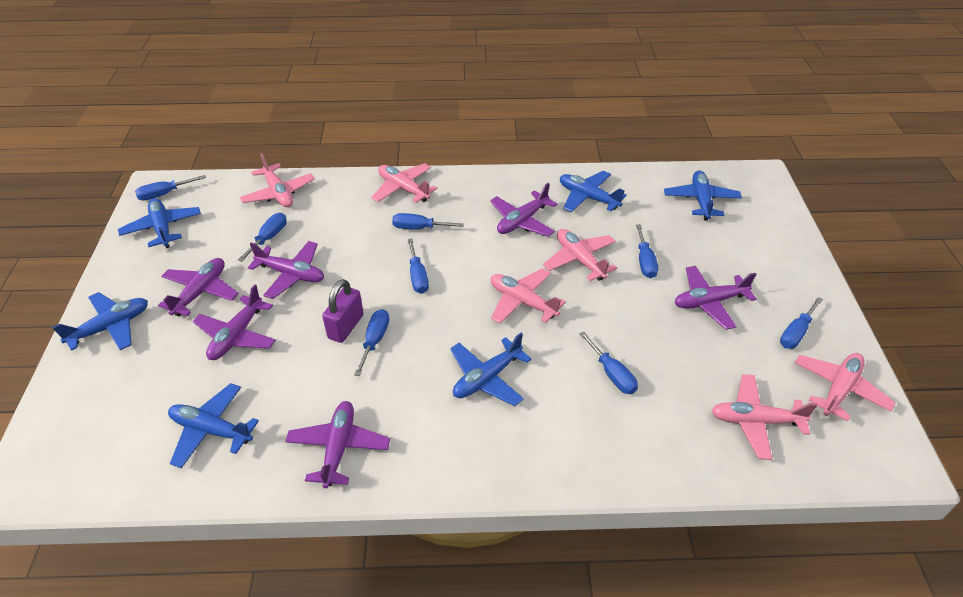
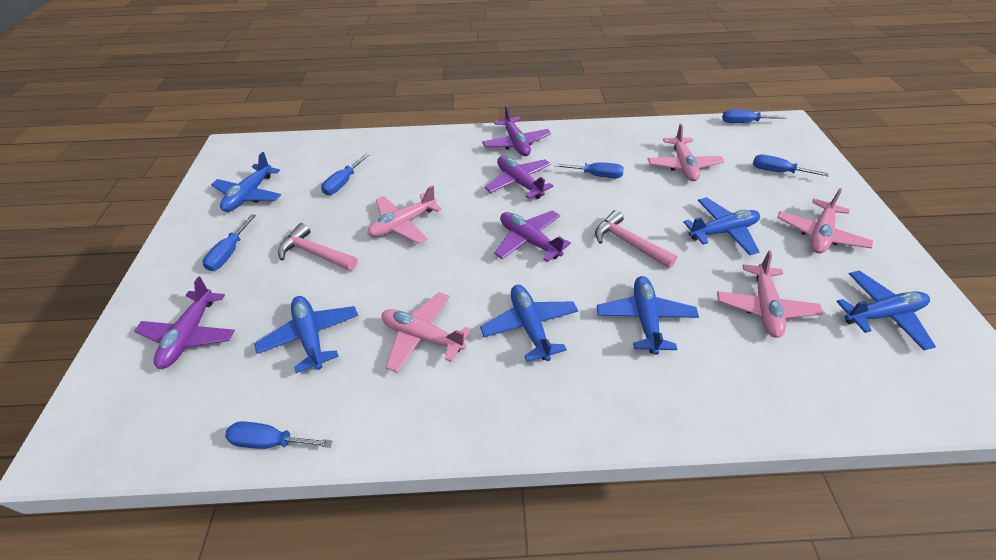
blue screwdriver: [135,175,206,201] [238,213,287,262] [354,309,389,376] [392,213,464,229] [407,239,429,294] [580,332,638,394] [636,224,658,278] [780,297,823,349] = 8 -> [203,214,256,271] [225,421,332,449] [321,154,369,195] [555,162,624,178] [722,110,787,123] [753,155,829,176] = 6
pink hammer: none = 0 -> [278,223,357,271] [595,210,677,268] = 2
pink plane: [240,153,315,207] [371,163,437,203] [491,268,566,324] [543,229,617,281] [711,374,817,460] [794,353,896,421] = 6 -> [367,185,442,244] [381,292,471,373] [648,123,725,181] [717,250,823,338] [777,188,873,253] = 5
purple padlock: [322,279,364,343] = 1 -> none = 0
purple plane: [158,258,239,316] [193,285,276,360] [248,241,324,299] [285,401,390,488] [490,183,558,237] [675,266,756,330] = 6 -> [134,277,235,369] [482,105,551,156] [485,156,554,199] [494,210,571,262] = 4

